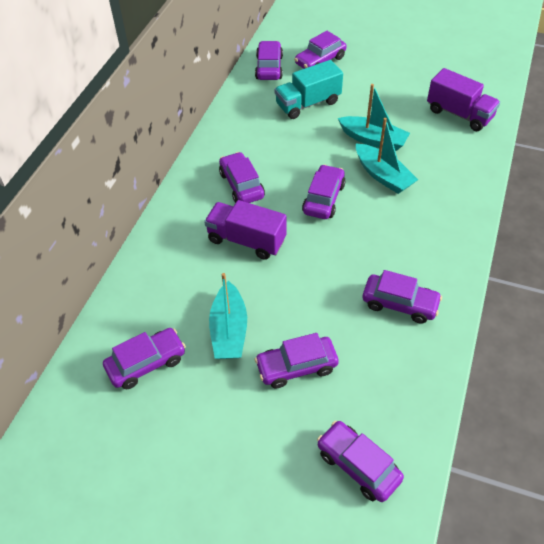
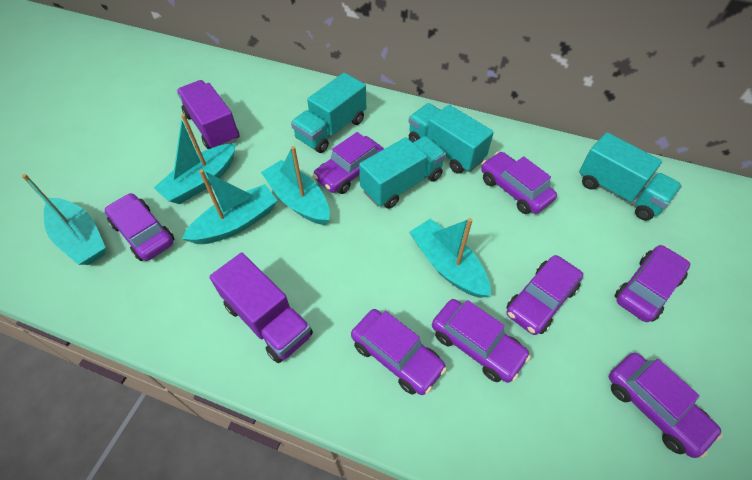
turquoise boat: [209,273,247,359] [338,84,410,151] [356,118,418,194] = 3 -> [22,174,106,265] [154,114,236,204] [182,169,278,244] [261,146,330,225] [409,218,491,298] = 5
turquoise truck: [275,60,343,119] = 1 -> [291,73,366,153] [359,136,446,209] [409,103,494,174] [579,132,682,221] = 4

